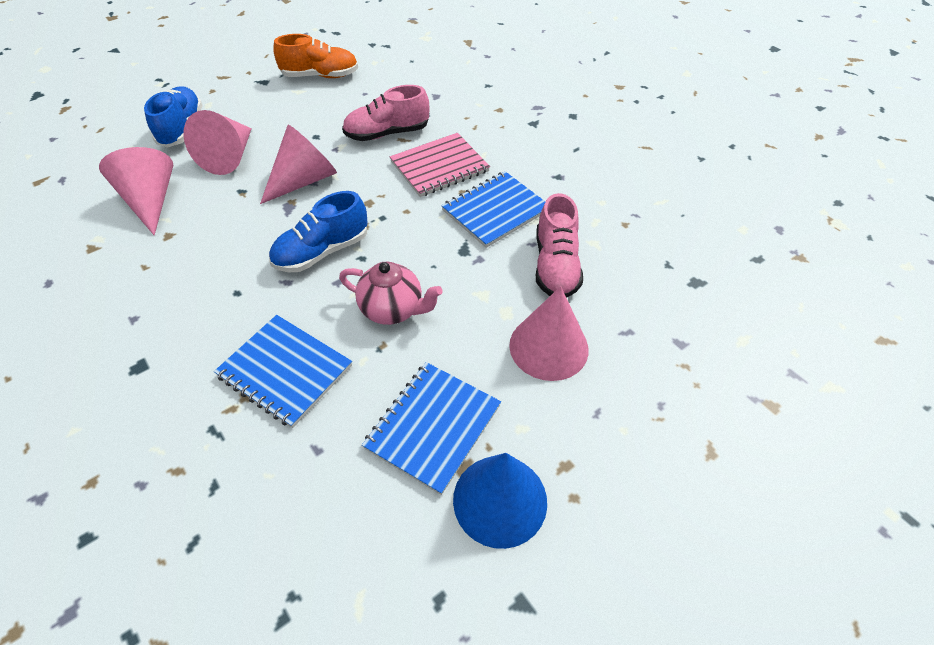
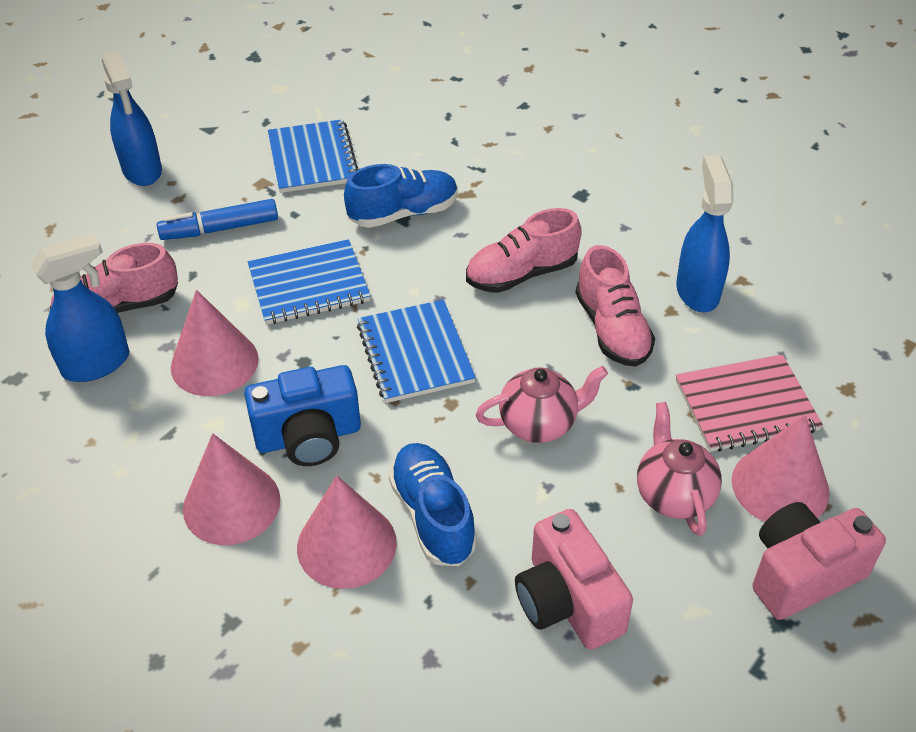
blue camera: none = 0 -> [244,365,361,466] = 1
blue cone: [453,453,547,549] = 1 -> none = 0
blue marker: none = 0 -> [157,199,278,240] = 1
blue spray bottle: none = 0 -> [30,233,129,382] [102,50,162,186] [676,155,734,312] = 3
orange shoe: [273,34,358,78] = 1 -> none = 0
pink camera: none = 0 -> [515,509,633,650] [752,502,886,620] = 2
pink shoe: [342,85,429,141] [536,193,583,298] = 2 -> [50,243,178,313] [466,208,582,293] [575,245,655,366] = 3
pink teapot: [339,261,443,325] = 1 -> [476,366,608,443] [637,402,722,536] = 2

